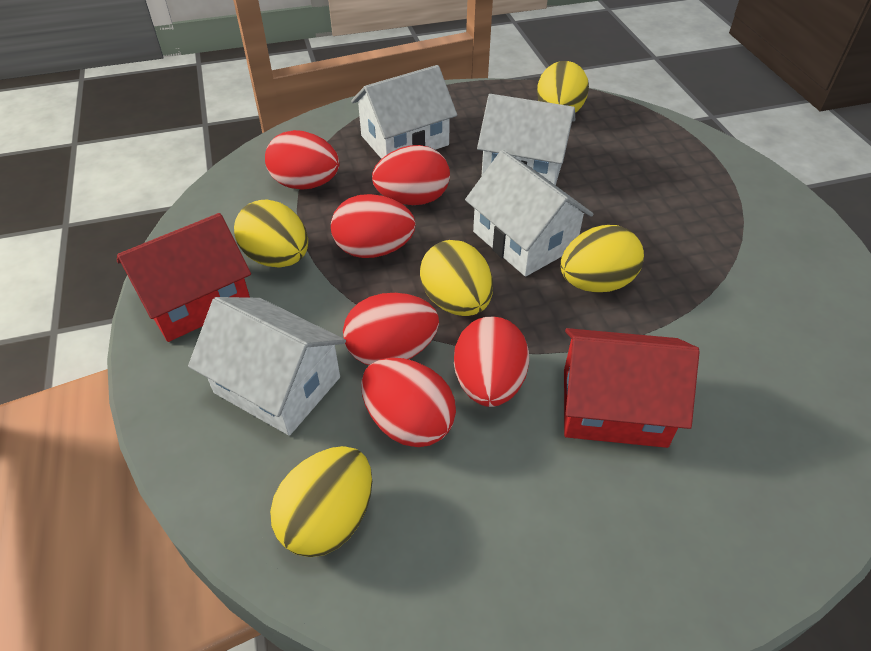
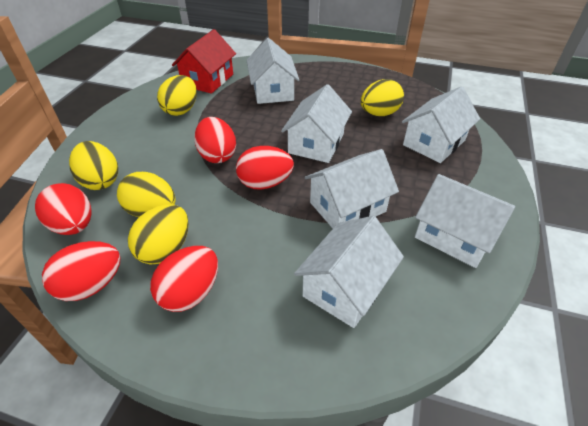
red egg: [265,130,340,190] [331,194,416,258] [343,293,439,365] [361,357,456,447] [372,145,450,205] [454,316,529,407] = 6 -> [35,183,92,235] [42,241,121,301] [150,246,218,312] [194,117,236,163] [236,146,294,190] = 5
red house: [117,213,251,342] [564,328,700,448] = 2 -> [172,29,236,94] = 1
white house: [188,297,346,436] [351,65,457,159] [465,150,594,277] [477,94,575,185] = 4 -> [247,38,299,104] [281,84,352,163] [294,216,404,328] [305,149,399,228] [402,86,480,163] [415,174,515,268] = 6

